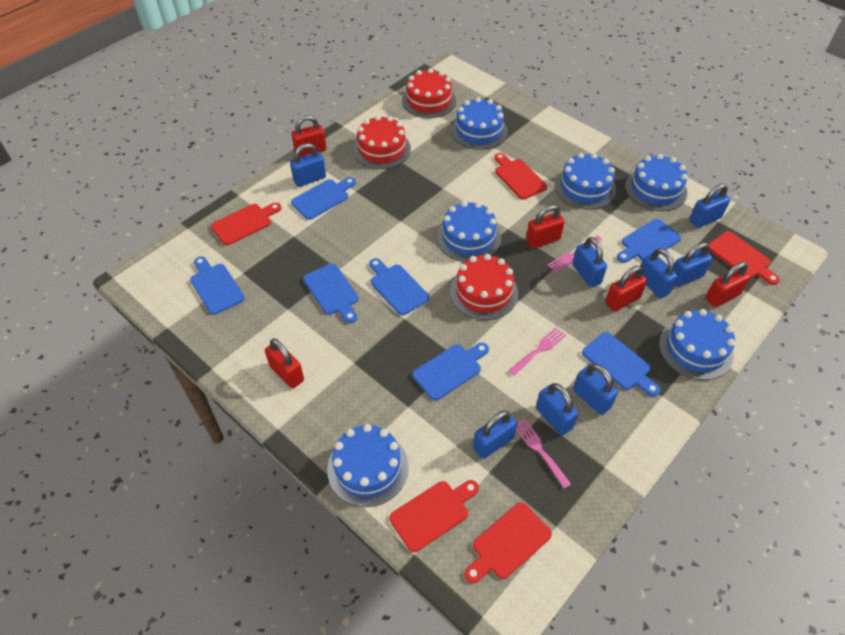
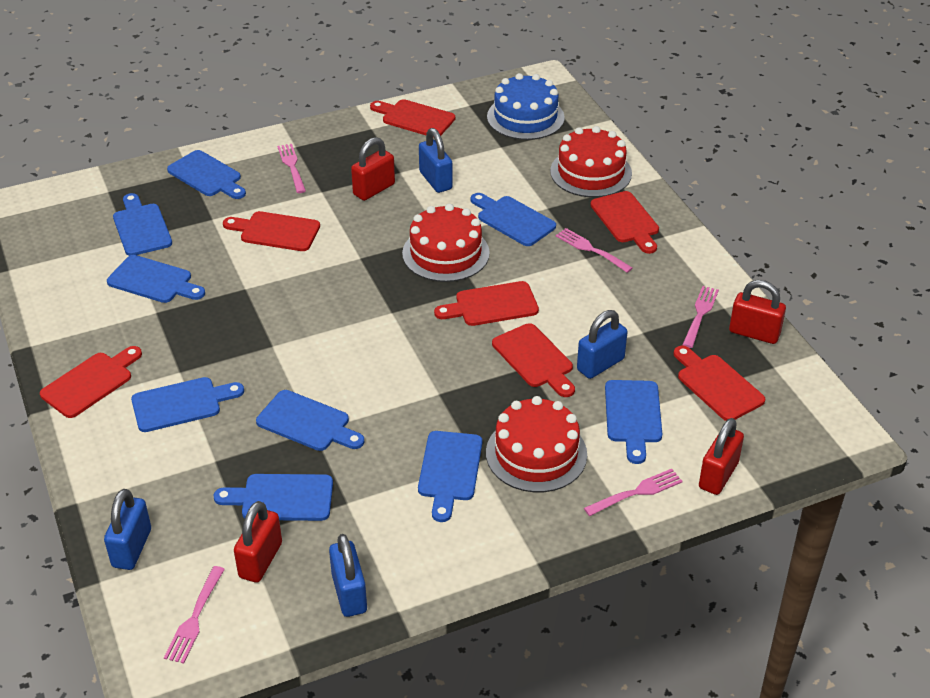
blue cake: [327,424,409,507] [437,201,501,262] [451,97,507,150] [555,153,616,210] [625,154,688,211] [659,309,735,380] = 6 -> [487,73,565,140] = 1
blue cutting board: [190,257,245,315] [291,177,356,220] [303,264,359,323] [369,258,429,316] [412,343,489,401] [582,332,660,397] [617,219,681,263] = 7 -> [107,255,205,303] [113,193,172,256] [131,377,244,432] [167,150,246,199] [214,474,333,521] [256,390,365,451] [418,431,482,522] [470,193,556,246] [605,380,662,464] = 9
blue padlock: [290,143,326,187] [473,410,517,459] [536,383,578,436] [572,237,607,287] [573,364,618,415] [641,248,678,298] [674,242,713,287] [689,184,730,228] = 8 -> [104,489,151,570] [329,534,367,617] [419,128,453,193] [577,310,628,379] = 4
pink fork: [508,327,566,376] [516,419,571,489] [547,236,602,273] = 3 -> [164,566,225,664] [277,144,306,193] [556,228,633,273] [584,469,683,516] [683,286,719,348] = 5
red cutting board: [211,203,282,245] [389,480,479,552] [464,502,552,584] [494,153,547,199] [709,231,780,285] = 5 -> [40,346,142,418] [223,211,320,251] [370,99,455,138] [434,281,539,326] [492,323,575,397] [590,191,659,254] [674,346,765,421] = 7
red padlock: [265,338,304,389] [292,115,326,157] [526,205,565,248] [605,266,647,312] [706,262,750,307] = 5 -> [234,501,282,583] [351,137,395,201] [699,418,744,495] [729,280,786,344] = 4

